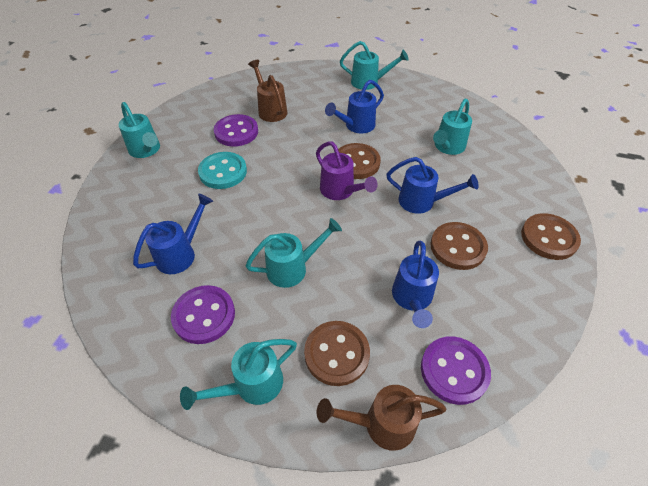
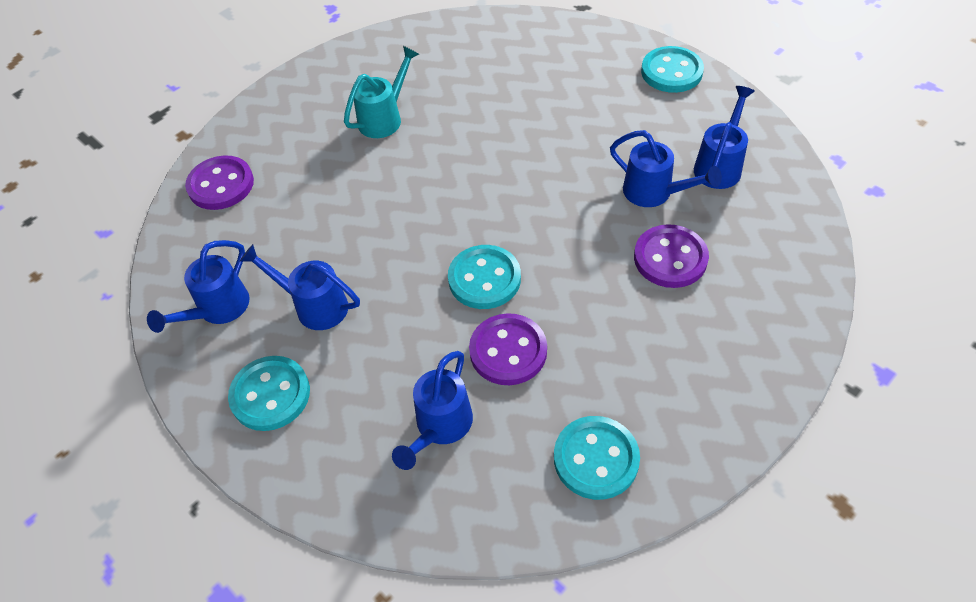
blue watering can: [133,194,213,274] [325,80,384,134] [386,157,478,214] [392,241,439,328] = 4 -> [147,240,250,333] [239,244,360,330] [392,351,473,470] [610,130,722,207] [694,86,755,189] = 5
brown button: [304,321,370,386] [338,143,381,179] [431,222,488,270] [521,213,581,260] = 4 -> none = 0
brown watering can: [248,60,287,122] [317,385,446,451] = 2 -> none = 0
purple watering can: [316,141,378,200] = 1 -> none = 0
turquoise button: [198,152,247,189] = 1 -> [228,356,310,431] [448,245,521,309] [554,416,640,500] [641,46,704,93] = 4
turquoise watering can: [119,102,160,158] [180,339,297,410] [245,218,342,288] [340,41,409,90] [433,99,472,155] = 5 -> [344,46,419,138] = 1

